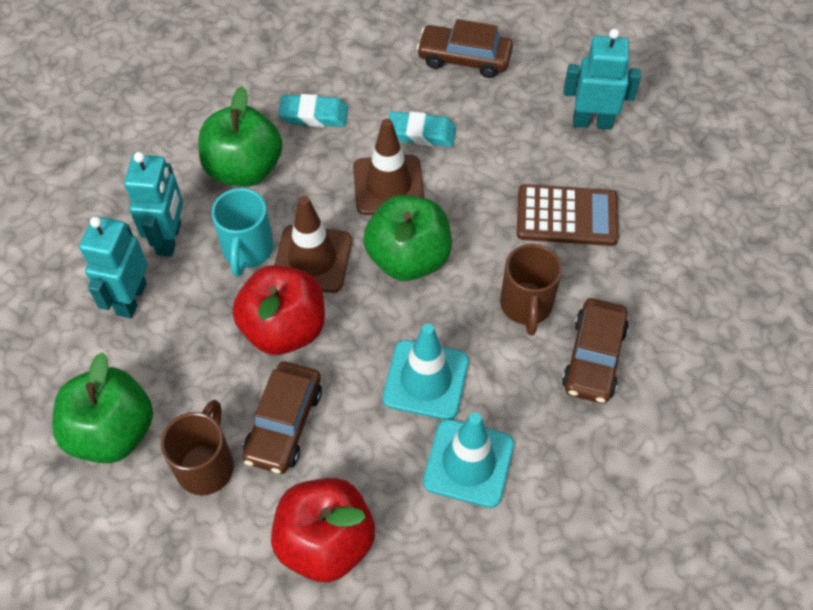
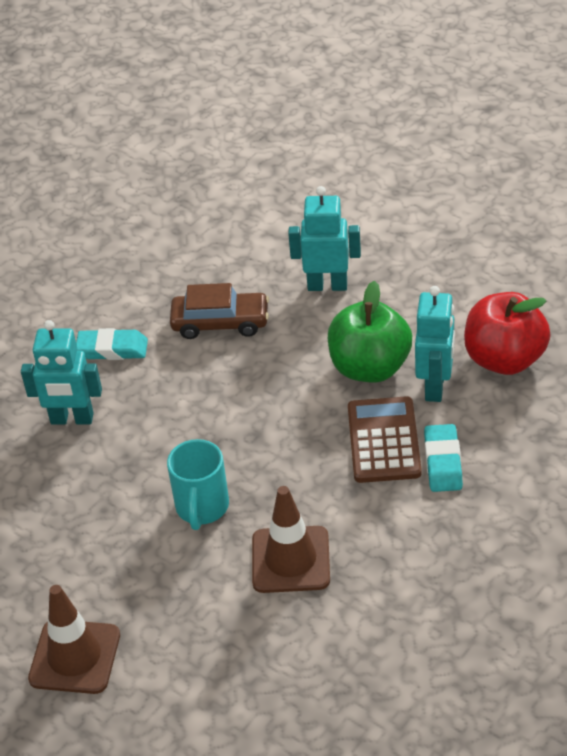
brown car: [243,362,322,474] [416,19,513,78] [562,298,629,404] = 3 -> [170,283,269,339] = 1
brown mug: [161,400,234,495] [500,244,562,335] = 2 -> none = 0
green apple: [52,352,153,463] [198,86,283,187] [363,195,452,281] = 3 -> [328,281,412,382] = 1
red apple: [232,265,325,355] [271,478,375,582] = 2 -> [464,292,550,375] = 1
turquoise traffic cone: [383,324,469,420] [423,413,514,508] = 2 -> none = 0

